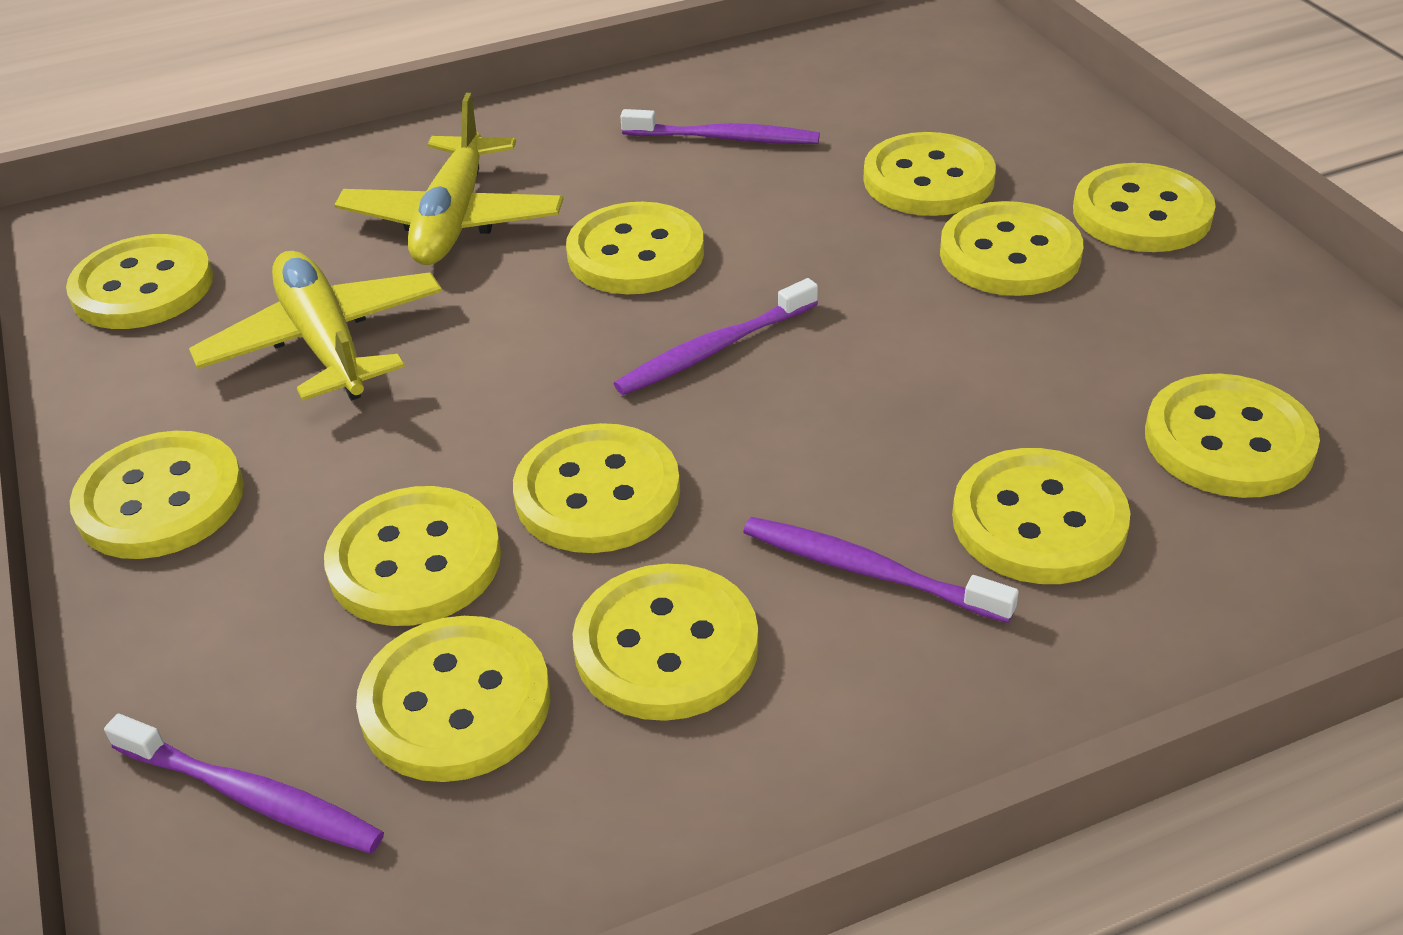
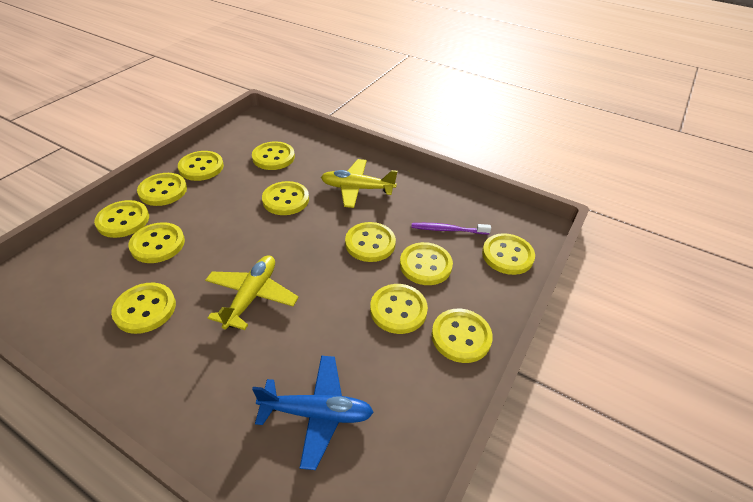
blue plane: none = 0 -> [252,356,374,470] = 1
purple toothbrush: [104,714,384,854] [614,278,818,395] [620,109,820,144] [743,517,1019,623] = 4 -> [412,223,491,234] = 1

